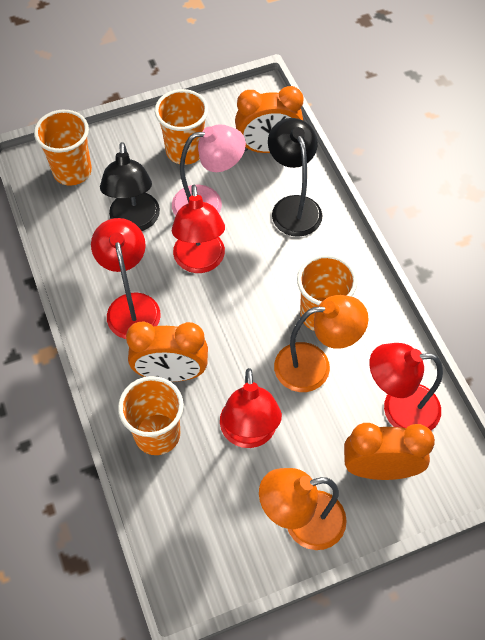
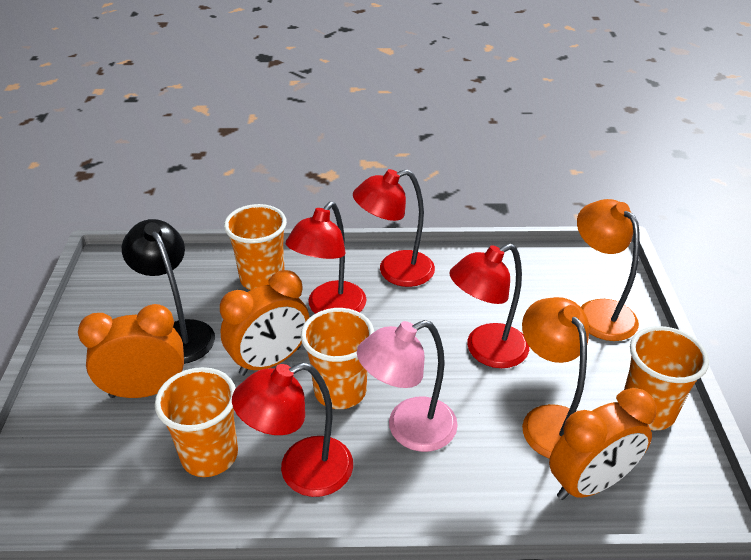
black lamp: [100,142,160,231] [268,118,322,237] = 2 -> [122,219,215,364] = 1

